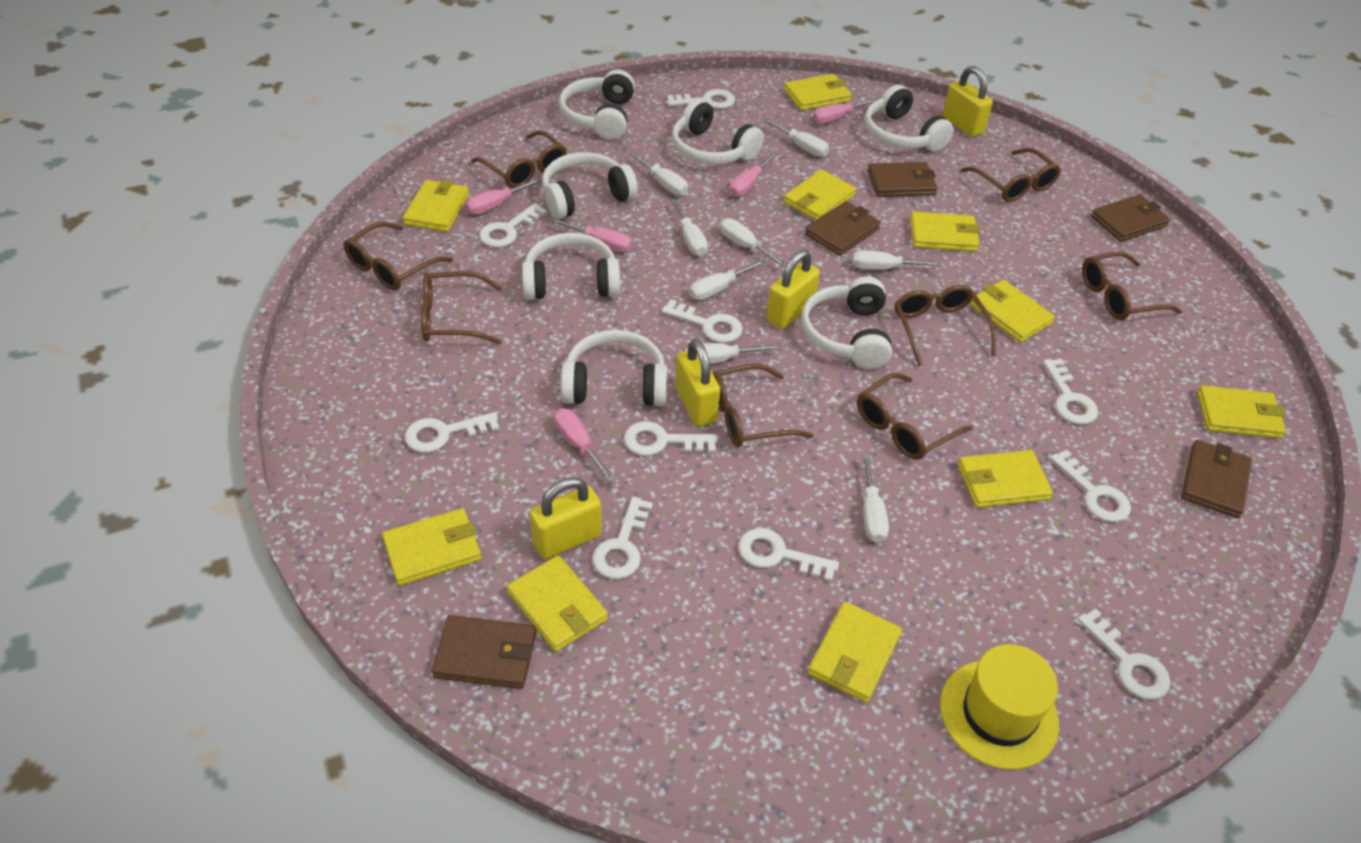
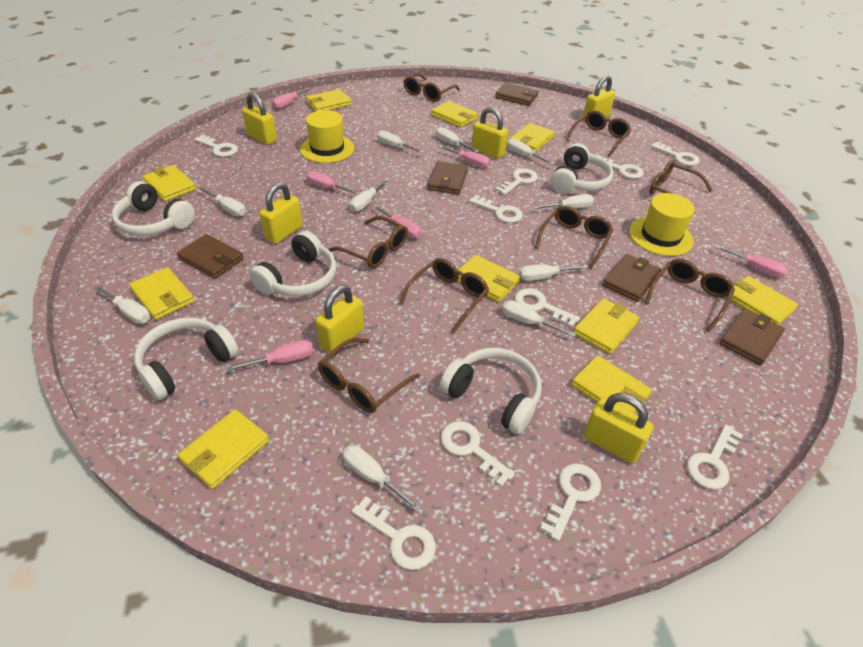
pink screwdriver: [466,178,542,215] [552,218,632,252] [554,408,615,482] [729,152,777,197] [812,98,878,124] = 5 -> [227,340,314,371] [272,87,312,109] [306,171,360,195] [373,205,422,238] [439,145,490,168] [715,245,788,278] = 6
white headphones: [522,233,620,300] [542,152,638,219] [559,69,635,140] [561,330,667,406] [672,99,764,165] [801,276,892,369] [865,85,954,151] = 7 -> [112,181,195,236] [134,317,239,400] [249,231,336,296] [440,348,542,434] [551,143,614,193] = 5
white screwdriver: [629,151,688,196] [671,199,708,256] [685,343,780,364] [689,259,765,300] [720,218,787,267] [763,118,829,157] [852,250,941,270] [862,454,889,543] = 8 -> [95,285,150,324] [199,187,246,216] [343,445,421,512] [350,178,390,212] [377,130,424,153] [436,127,479,153] [502,300,576,337] [507,138,554,165] [519,264,588,281] [534,194,594,209] = 10
yellow hat: [940,644,1059,769] = 1 -> [300,110,354,163] [629,193,695,256] = 2
yellow padlock: [530,477,602,559] [675,339,720,426] [766,250,820,329] [943,66,993,137] = 4 -> [242,92,277,145] [259,182,303,244] [316,285,364,353] [472,107,508,159] [583,76,615,121] [583,393,653,463] = 6

